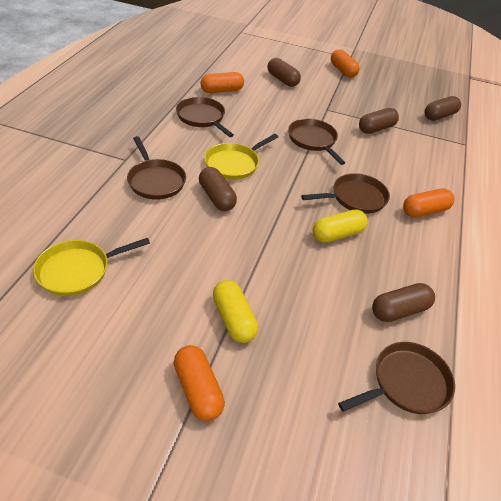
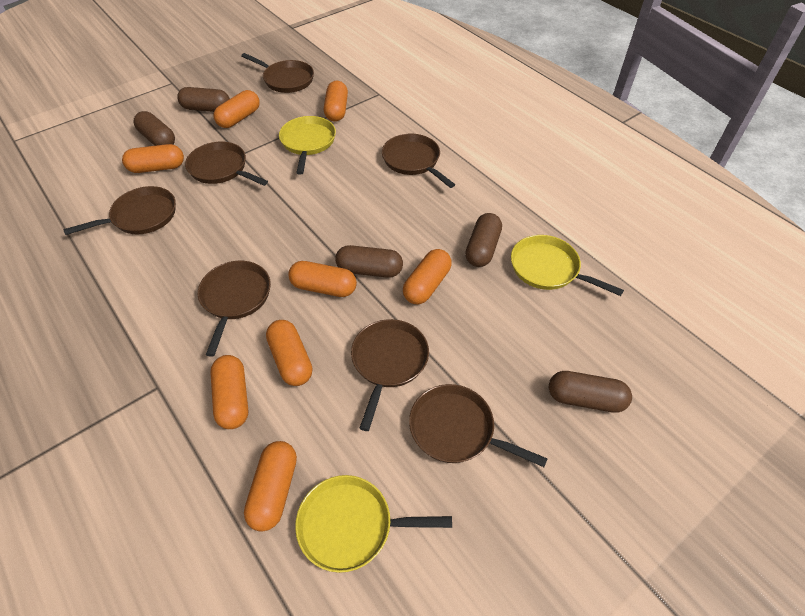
brown pan: [127,136,186,200] [176,97,234,137] [288,119,345,165] [301,173,390,214] [338,342,455,414] = 5 -> [63,186,176,235] [185,142,268,186] [198,261,271,357] [241,53,314,93] [351,319,429,431] [382,134,455,188] [409,384,548,467] = 7
orange capsule: [174,345,225,421] [201,72,244,93] [331,49,360,78] [403,188,455,218] = 4 -> [122,144,184,173] [210,355,248,429] [214,90,260,128] [244,441,297,532] [266,320,312,386] [288,261,357,297] [324,81,348,122] [403,249,452,304] = 8
yellow capsule: [213,280,258,343] [313,209,368,243] = 2 -> none = 0
yellow pan: [33,238,150,296] [204,134,278,180] = 2 -> [279,116,336,175] [295,475,452,573] [511,235,624,296] = 3

